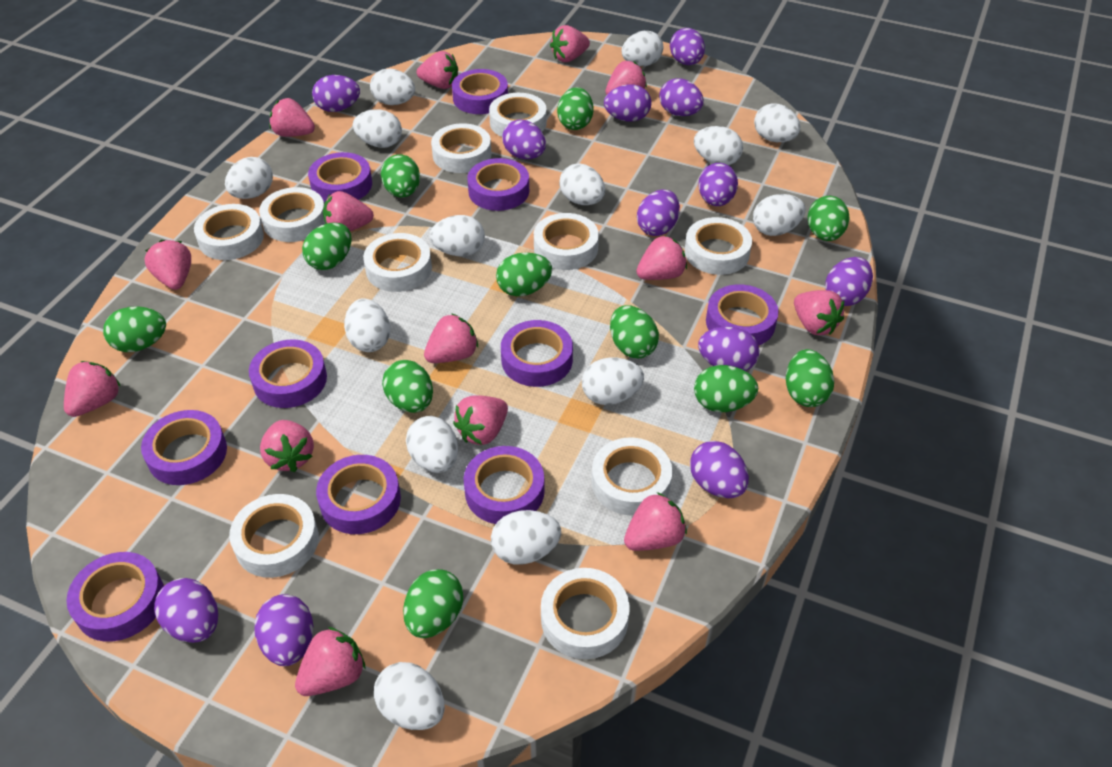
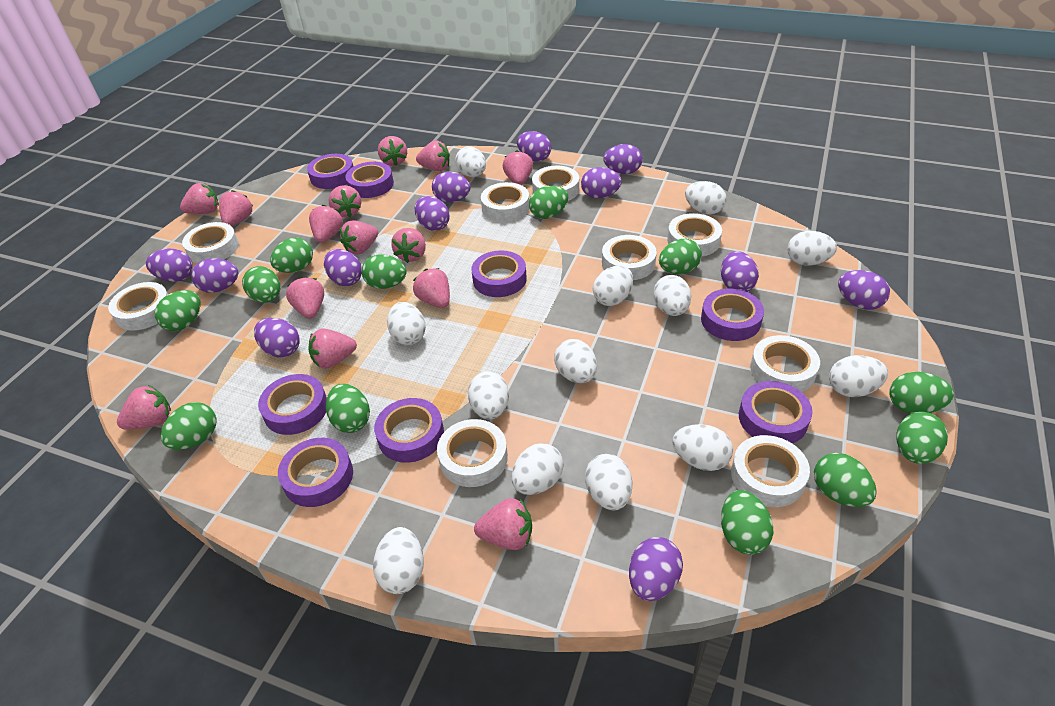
green egg: [103,306,166,352] [302,223,351,270] [381,154,420,197] [382,360,433,413] [403,569,463,638] [496,253,552,296] [557,87,594,130] [610,305,659,358] [694,365,758,412] [786,349,834,407] [808,196,850,241] = 11 -> [155,290,200,331] [161,402,217,450] [242,266,280,303] [270,238,313,273] [326,383,370,433] [362,255,407,289] [529,186,568,219] [659,239,702,274] [721,490,773,554] [814,453,877,507] [889,372,954,414] [896,412,948,464] = 12
purple tape: [66,552,164,642] [141,410,227,485] [249,339,327,408] [308,152,372,202] [316,455,401,534] [452,69,508,114] [464,446,545,524] [467,158,529,211] [501,320,573,387] [706,284,779,346] = 10 -> [258,374,327,435] [278,438,353,507] [307,154,354,189] [345,162,394,198] [374,398,444,463] [471,250,527,297] [701,289,764,341] [739,381,813,444] = 8
white egg: [225,157,273,199] [344,298,390,352] [353,109,402,148] [370,68,415,105] [374,662,445,730] [406,416,458,473] [429,215,485,256] [491,510,561,565] [559,164,605,205] [582,358,644,405] [622,31,663,66] [694,126,743,165] [753,194,806,236] [754,103,801,142] = 14 -> [373,527,424,594] [387,302,426,345] [455,146,486,177] [468,371,509,420] [512,443,564,495] [554,339,597,383] [585,454,632,510] [593,266,633,306] [653,275,691,316] [672,424,733,471] [685,181,727,215] [787,231,837,265] [829,355,888,397] = 13
white tape: [194,204,264,260] [229,494,319,578] [259,187,325,242] [363,233,432,292] [431,123,491,173] [489,93,547,137] [534,213,599,270] [541,568,630,659] [592,437,672,516] [685,217,752,275] = 10 -> [108,282,168,331] [182,222,239,263] [437,419,508,487] [481,182,529,222] [532,166,579,201] [602,235,657,280] [667,213,722,256] [731,435,810,507] [750,335,820,392] = 9

